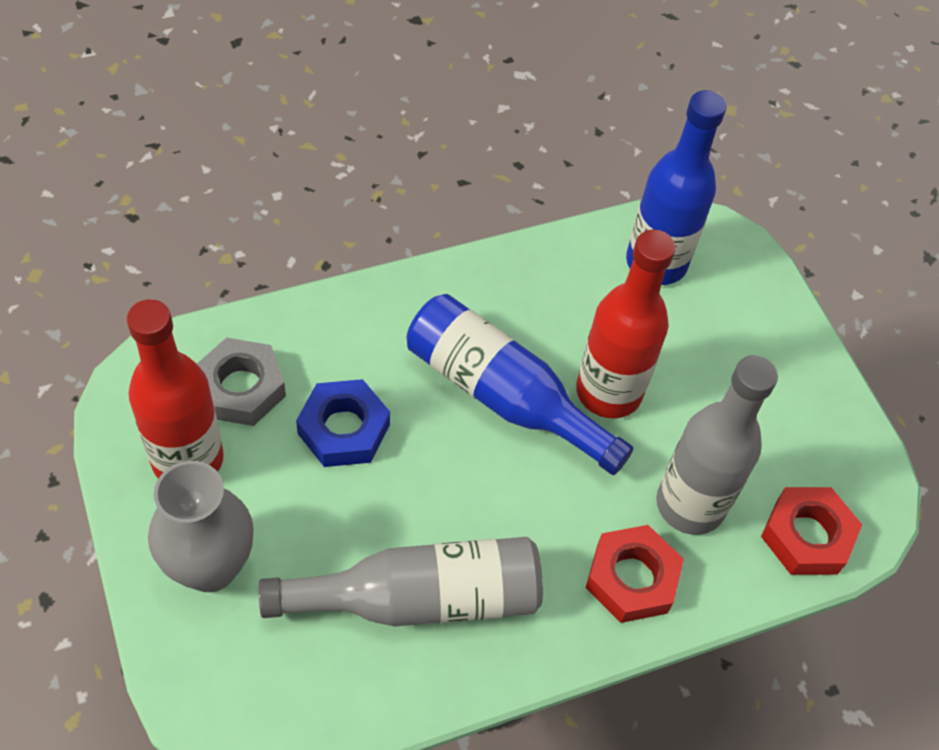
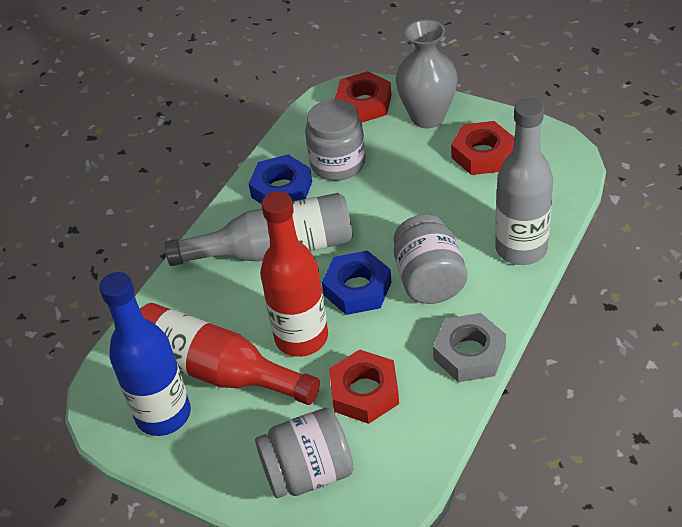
blue bottle: [407,294,634,475] [626,90,726,285] = 2 -> [99,272,191,436] = 1
blue nut: [296,379,390,467] = 1 -> [249,154,312,204] [322,250,392,315] = 2
grey jar: none = 0 -> [255,408,354,498] [305,99,366,181] [394,214,467,304] = 3
red nut: [586,525,684,623] [761,487,862,575] = 2 -> [329,349,399,424] [335,71,391,122] [451,121,515,175] = 3

